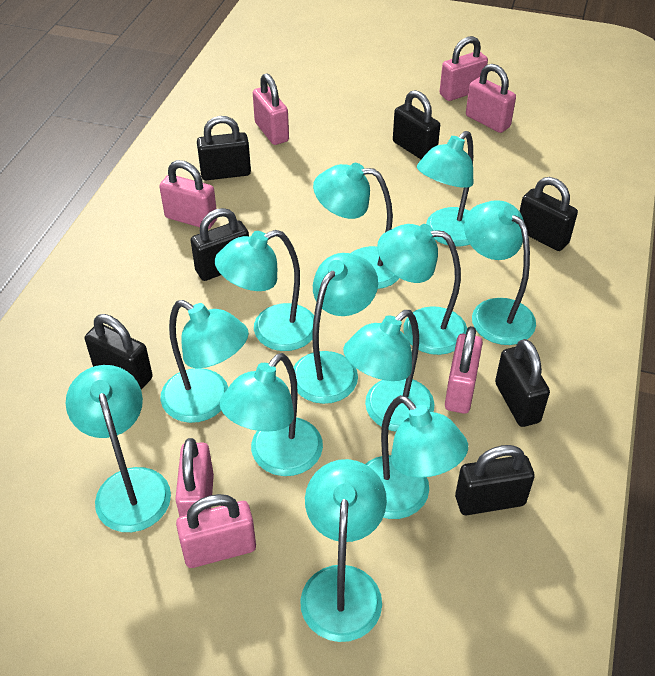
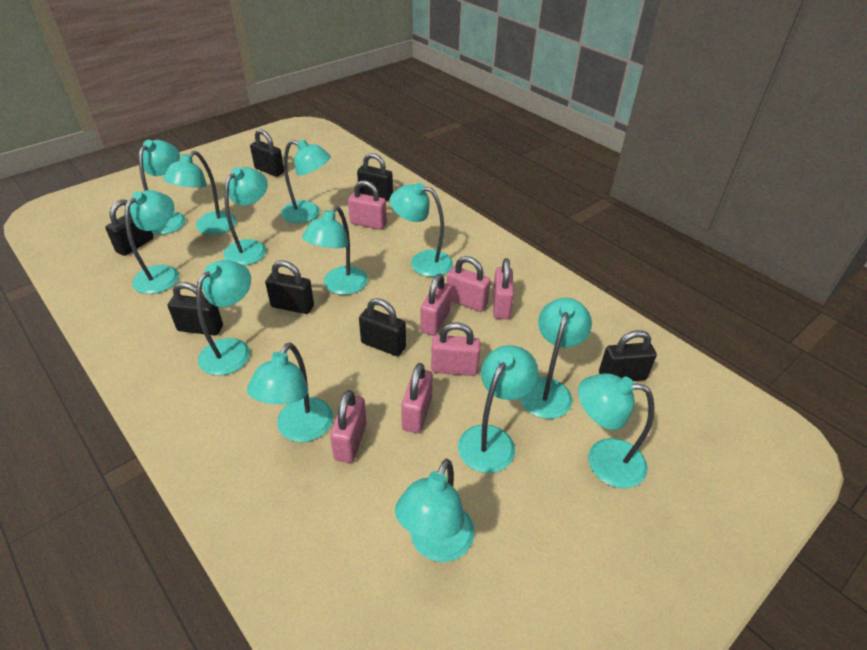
turquoise lamp: [66,365,171,532] [160,300,249,423] [215,230,314,351] [220,353,323,476] [293,253,378,404] [300,459,387,642] [313,163,399,289] [343,310,435,431] [366,395,468,519] [377,224,468,355] [417,131,473,246] [464,200,536,345] = 12 -> [125,190,179,294] [139,140,186,235] [163,151,237,235] [196,260,251,376] [223,167,268,265] [247,342,333,442] [281,139,331,223] [302,206,368,295] [390,183,453,277] [395,459,474,562] [458,345,538,473] [520,298,592,419] [578,374,654,489] = 13

